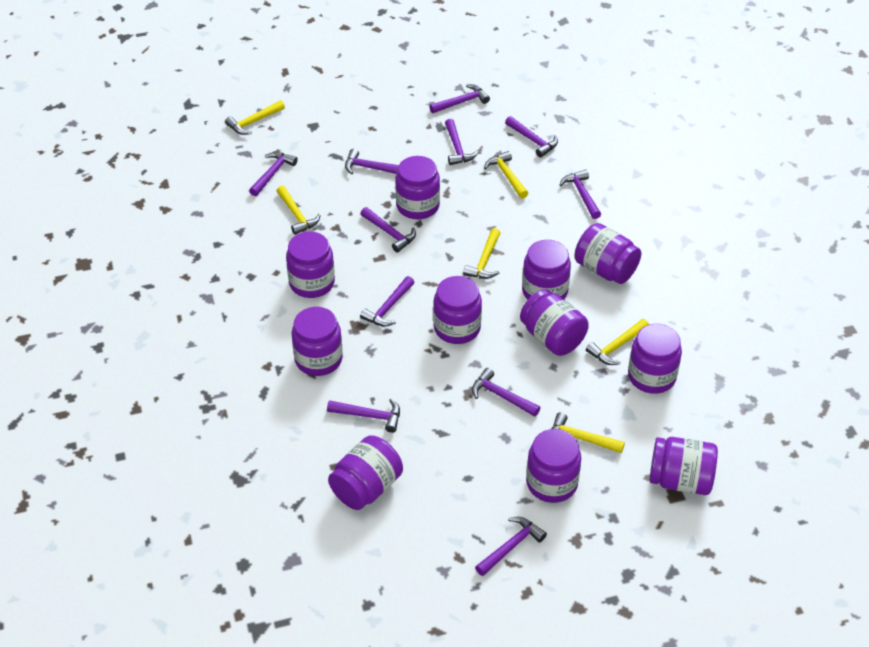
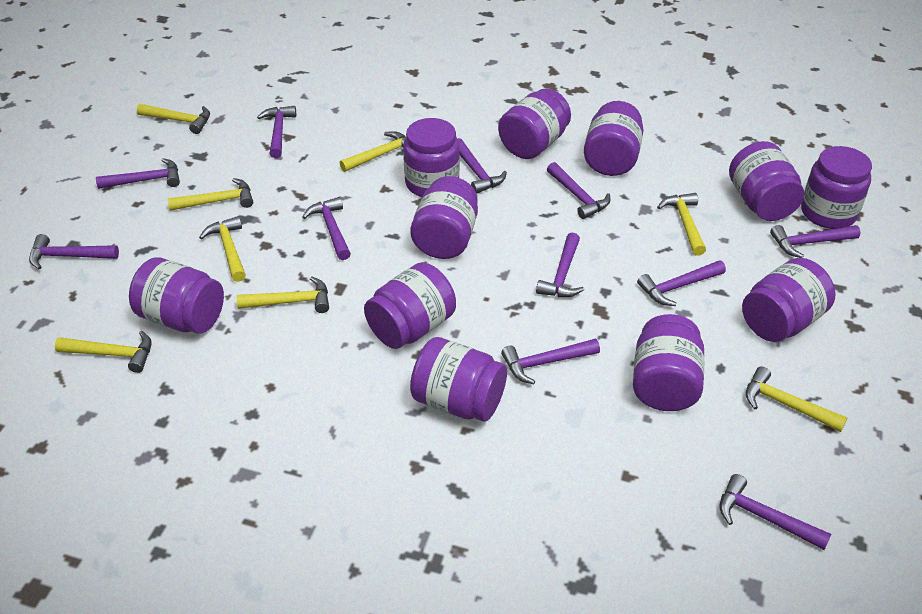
yellow hammer: [225,100,285,135] [277,186,321,235] [463,228,500,279] [484,151,528,199] [551,412,625,453] [586,319,649,365] = 6 -> [55,331,152,373] [137,104,210,134] [168,178,253,211] [199,216,246,282] [237,276,329,313] [340,131,406,172] [657,193,706,256] [746,366,847,432] = 8

